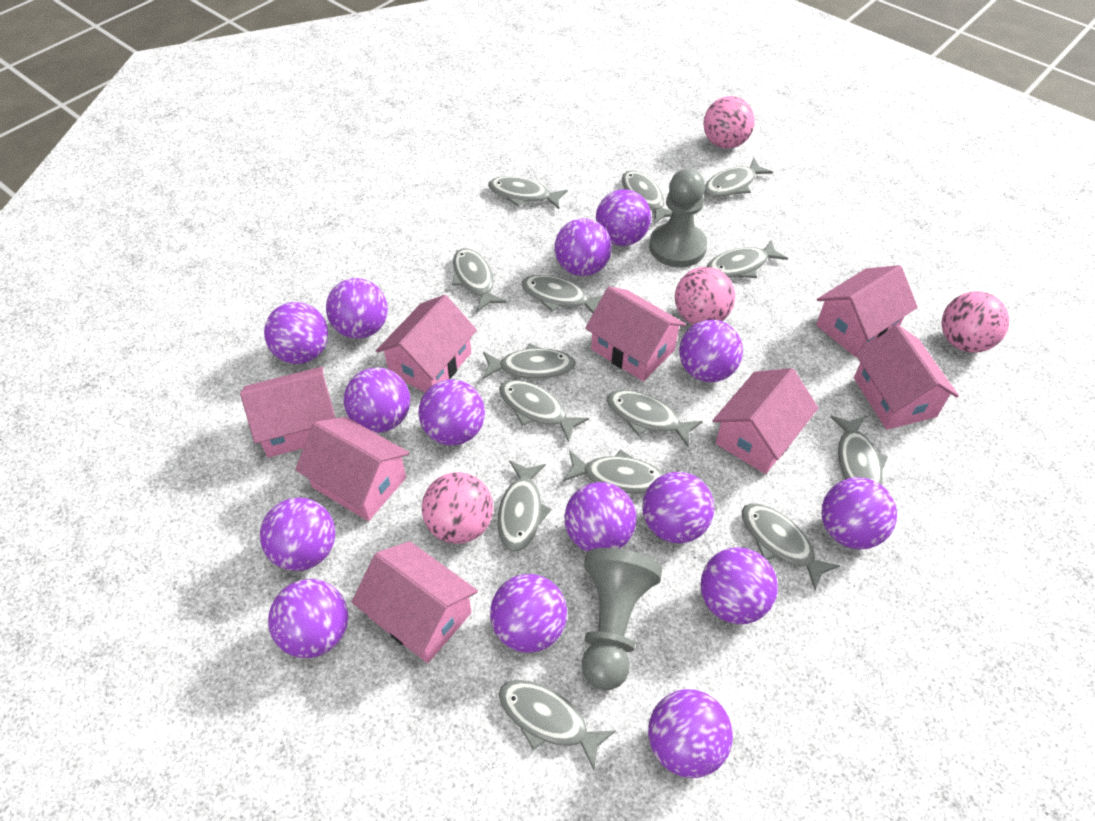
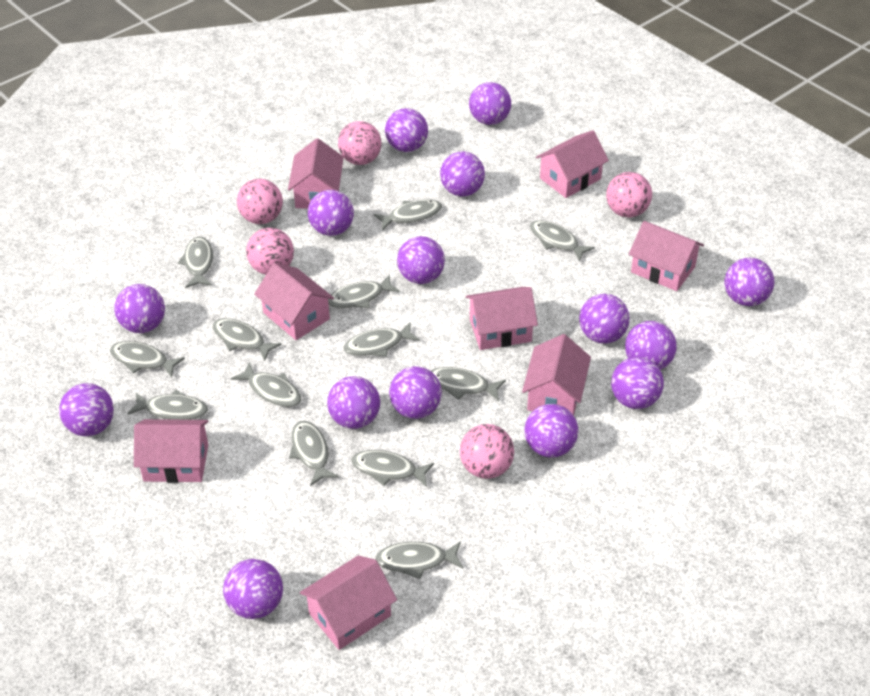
grey fish: [452,248,506,311] [482,343,576,379] [488,176,568,209] [497,461,552,552] [499,380,589,443] [499,680,616,770] [521,275,602,313] [563,449,664,494] [607,390,703,447] [622,170,672,224] [704,158,773,198] [706,240,788,278] [742,503,840,590] [830,416,888,485] = 14 -> [110,341,185,377] [127,390,208,420] [178,236,213,288] [212,318,282,361] [231,362,301,407] [289,421,339,486] [328,274,400,308] [344,322,420,357] [351,450,434,487] [374,199,442,231] [375,541,463,579] [431,367,506,401] [530,220,595,262] = 13
grey pawn: [582,548,662,690] [649,169,707,268] = 2 -> none = 0
pink ball: [422,472,493,544] [675,267,735,325] [703,96,755,149] [942,291,1009,353] = 4 -> [237,178,283,224] [246,228,294,275] [338,121,381,165] [460,424,514,479] [606,172,652,218] = 5

